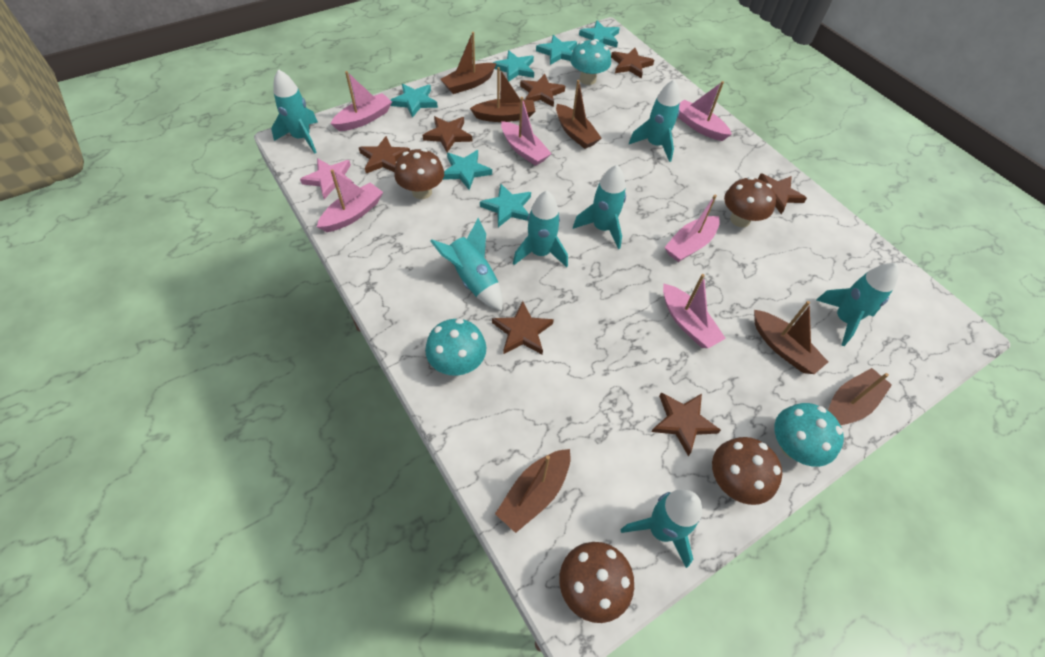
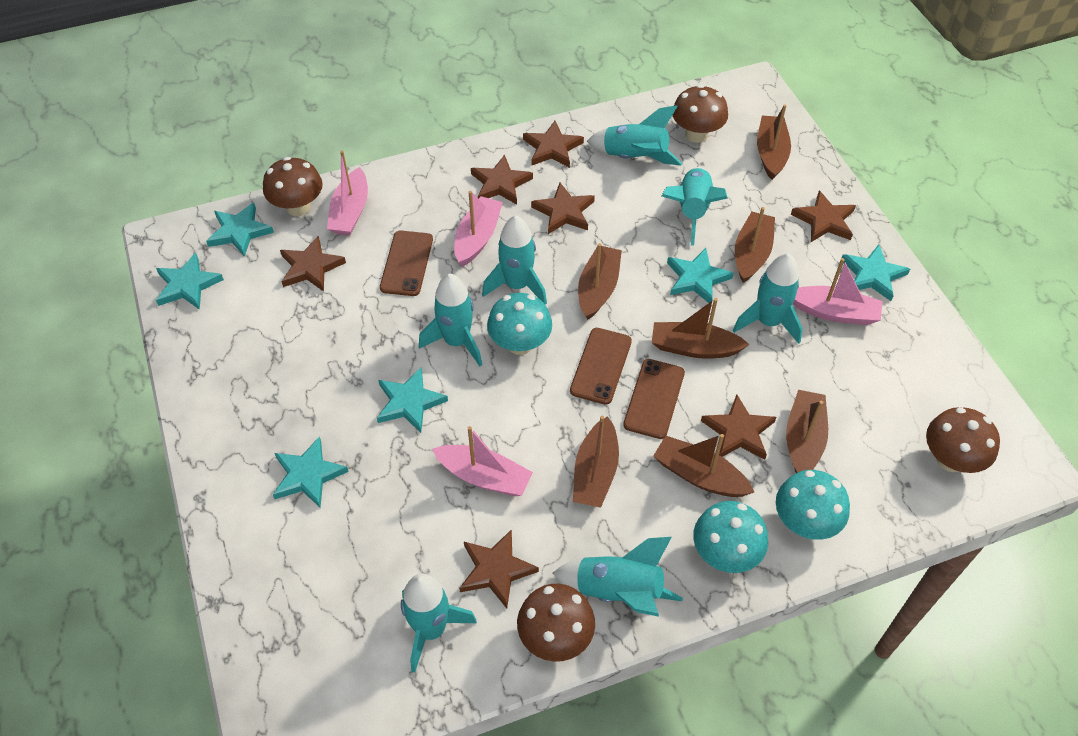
brown boat: [440,32,497,94] [470,67,535,122] [495,449,570,533] [556,80,602,149] [754,301,828,374] [828,368,892,425] = 6 -> [573,416,619,508] [578,243,622,320] [652,298,750,359] [653,434,754,497] [735,207,775,283] [757,104,791,180] [786,390,828,473] = 7
brown phone: none = 0 -> [380,231,433,296] [570,328,632,405] [623,359,685,439] = 3
pink boat: [317,169,383,232] [331,71,392,131] [501,97,552,166] [663,274,726,348] [664,195,720,262] [678,81,732,141] = 6 -> [327,150,368,236] [432,426,533,496] [454,191,503,266] [793,258,883,325] = 4
pink star: [300,158,354,199] = 1 -> none = 0

